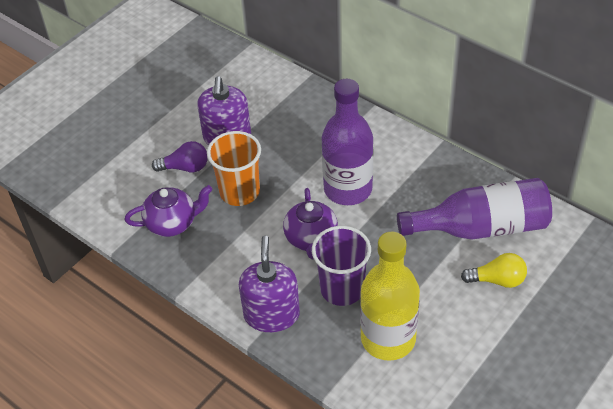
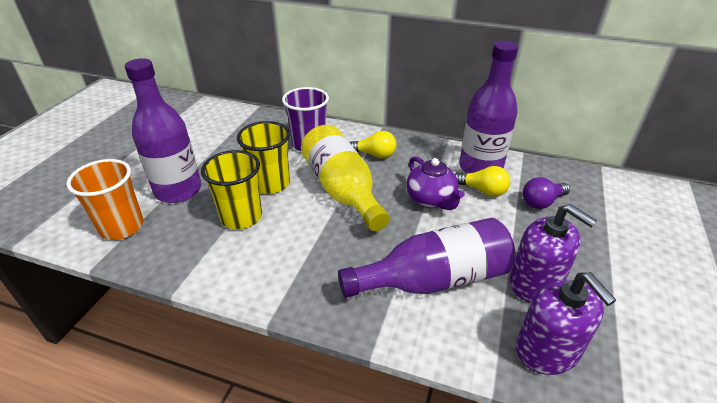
purple bottle: [322,79,374,205] [397,178,552,240] = 2 -> [125,58,202,203] [338,218,515,298] [459,41,518,173] = 3
purple teapot: [125,185,213,237] [283,188,338,259] = 2 -> [406,156,464,210] = 1
yellow cup: none = 0 -> [201,150,262,229] [237,121,290,194] = 2
yellow light bulb: [461,253,527,288] = 1 -> [350,131,397,159] [455,166,510,197] = 2

